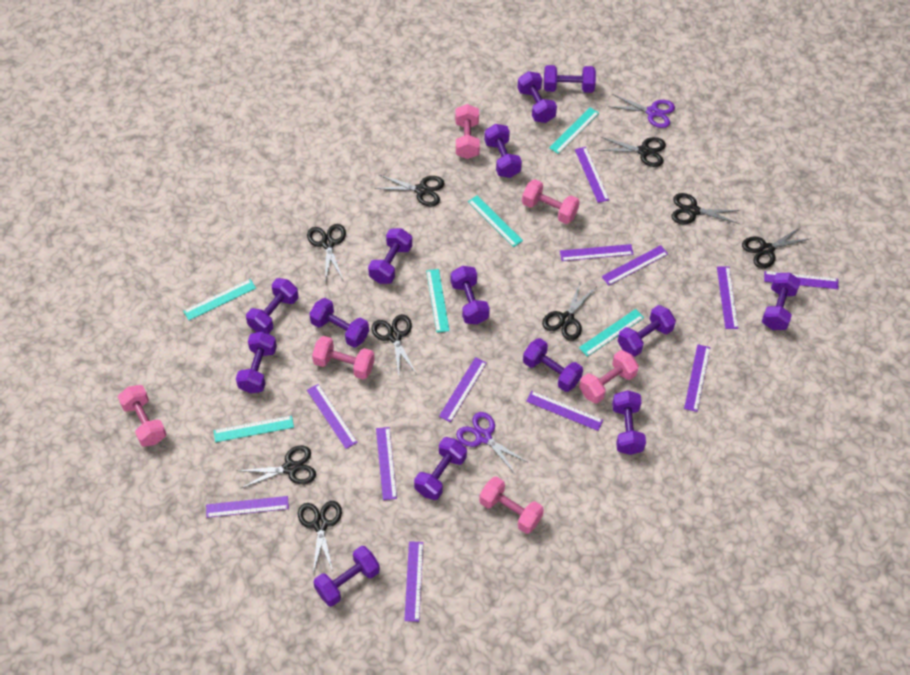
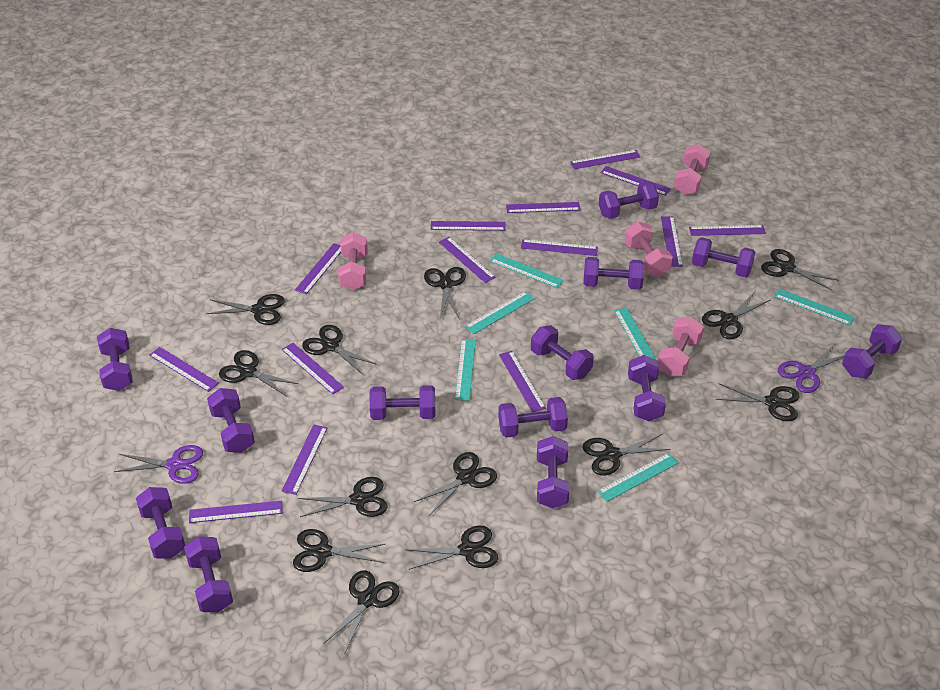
black scissors: [237,446,316,489] [298,501,342,573] [307,224,346,282] [372,314,416,376] [375,175,444,207] [542,280,596,341] [598,137,666,167] [671,193,740,224] [742,226,812,268] = 9 -> [206,294,285,325] [219,350,299,396] [293,529,385,572] [298,477,388,517] [302,325,377,376] [323,570,400,655] [405,526,498,570] [414,452,497,516] [424,267,466,318] [583,434,671,475] [702,292,770,339] [716,383,800,421] [761,249,839,291] = 13
pink dumbbell: [118,385,166,447] [312,336,375,380] [455,104,480,159] [479,476,544,534] [522,179,580,224] [579,350,639,404] = 6 -> [338,232,368,290] [624,221,673,277] [658,317,704,376] [674,144,710,195] = 4
purple dumbbell: [236,332,277,393] [246,278,299,334] [309,298,369,348] [313,546,380,607] [368,228,412,284] [414,437,467,500] [451,266,490,324] [484,124,522,178] [517,71,557,123] [523,338,583,392] [544,65,596,93] [612,390,646,455] [617,305,676,357] [762,273,801,330] = 14 -> [97,328,133,391] [136,487,185,558] [184,536,233,612] [207,388,255,453] [370,385,435,420] [498,397,568,438] [531,325,594,380] [537,436,570,508] [583,257,644,290] [599,182,659,219] [628,355,666,421] [692,237,755,277] [842,324,902,379] = 13
purple ruler: [206,496,289,518] [307,384,358,449] [376,427,397,500] [404,541,423,622] [439,357,487,422] [526,391,603,431] [560,244,633,261] [575,147,609,203] [602,245,668,285] [684,344,710,412] [717,266,738,329] [764,271,838,289] = 12 -> [149,347,219,392] [189,501,283,523] [282,343,344,395] [282,425,327,495] [295,243,341,294] [431,221,505,231] [439,237,496,283] [499,351,546,412] [506,202,580,213] [521,239,598,256] [570,150,640,169] [601,166,671,196] [661,216,683,267] [689,225,766,236] = 14

